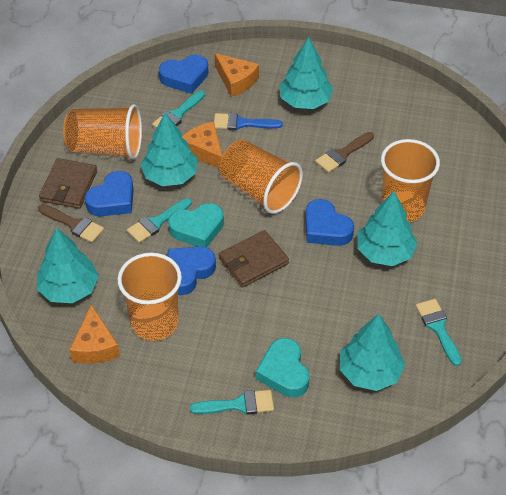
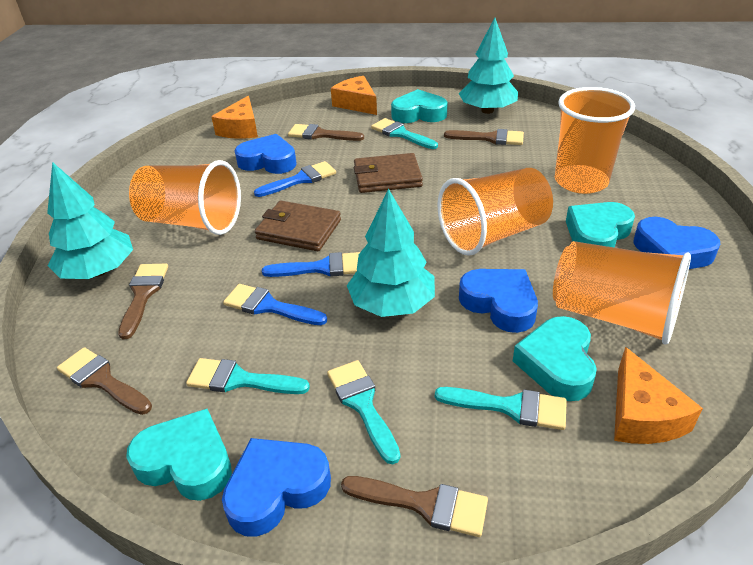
blue brush: [214,113,283,130] = 1 -> [223,284,327,325] [254,161,336,197] [262,252,360,277] = 3
brown brush: [38,204,104,243] [315,132,374,173] = 2 -> [57,347,152,415] [118,264,168,339] [288,124,364,141] [341,476,488,537] [444,129,524,145] = 5
turquoise heart: [168,203,224,247] [256,338,310,398] = 2 -> [126,409,232,501] [391,89,448,123] [513,316,597,401] [566,202,635,248] = 4
turquoise tree: [37,228,99,303] [140,112,198,186] [279,37,333,109] [340,314,405,391] [357,191,418,266] = 5 -> [47,162,133,279] [347,189,435,317] [459,18,518,114] = 3

